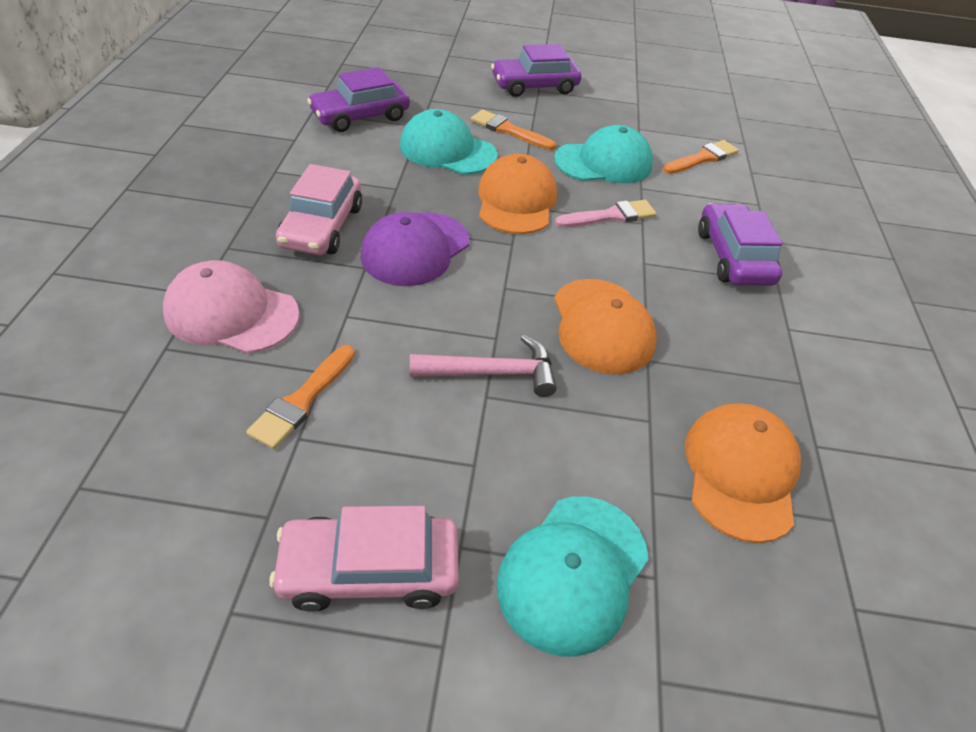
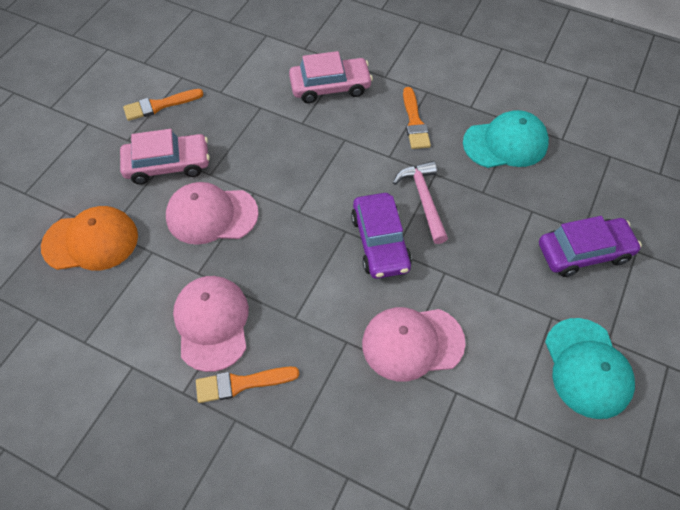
orange cap: [478,154,557,234] [554,279,657,374] [685,403,801,543] = 3 -> [41,206,138,270] = 1
pink brush: [555,200,657,228] = 1 -> none = 0
pink cap: [163,260,299,354] = 1 -> [166,182,259,245] [173,276,249,372] [362,307,466,382] = 3
purple cap: [361,212,469,286] = 1 -> none = 0
purple car: [307,67,410,132] [491,44,581,97] [698,203,783,286] = 3 -> [351,193,412,279] [539,216,642,277] = 2
turquoise cap: [400,109,497,175] [497,497,649,656] [554,125,653,184] = 3 -> [463,110,549,168] [545,318,635,419] = 2

